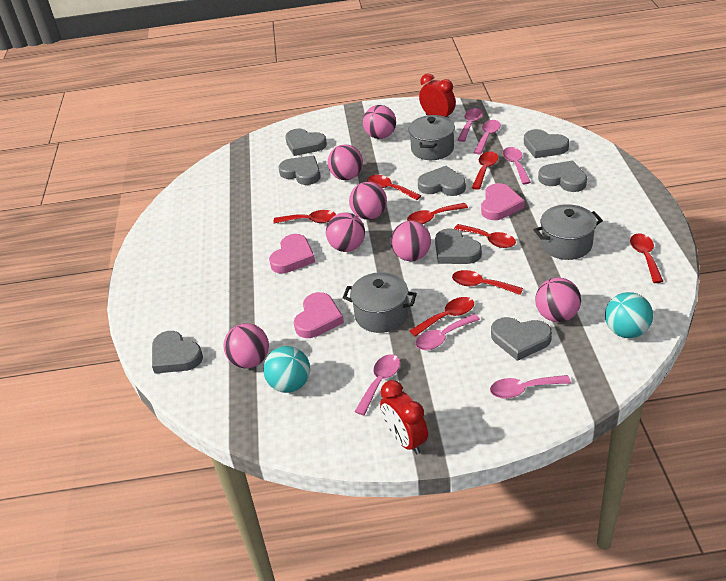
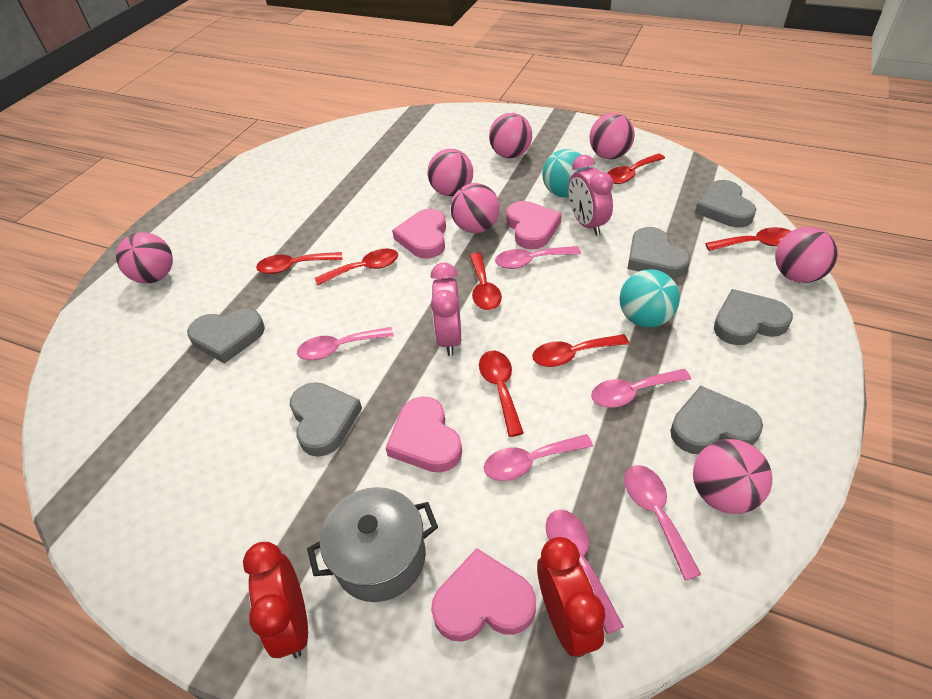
grey heart: [152,331,203,374] [278,156,320,185] [285,128,327,156] [418,166,466,196] [435,228,482,264] [491,317,552,361] [524,129,569,158] [538,161,587,192] = 8 -> [187,309,265,364] [290,382,362,457] [627,227,690,278] [670,386,763,454] [695,180,757,227] [714,289,793,345] = 6
grey pot: [343,272,417,333] [408,115,455,160] [534,204,603,260] = 3 -> [307,487,438,602] = 1
pink clock: none = 0 -> [431,263,461,356] [568,155,613,236] = 2
pink heart: [269,234,315,273] [294,292,344,338] [481,183,525,220] = 3 -> [385,396,462,473] [392,209,446,259] [431,548,536,642] [506,201,562,249] = 4
red spoon: [273,210,336,224] [367,175,421,200] [407,203,468,224] [409,297,474,337] [452,270,523,295] [454,224,516,248] [472,151,498,190] [630,234,663,283] = 8 -> [256,252,343,274] [315,249,398,285] [470,252,502,310] [479,351,524,437] [532,334,629,367] [608,153,665,184] [705,227,791,251] = 7

